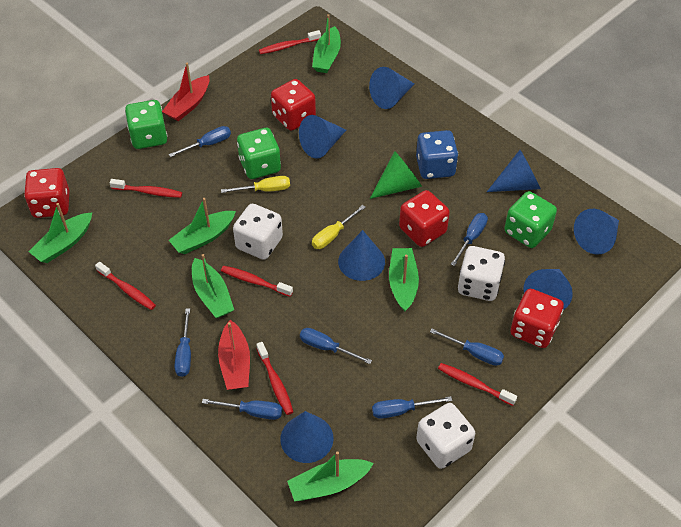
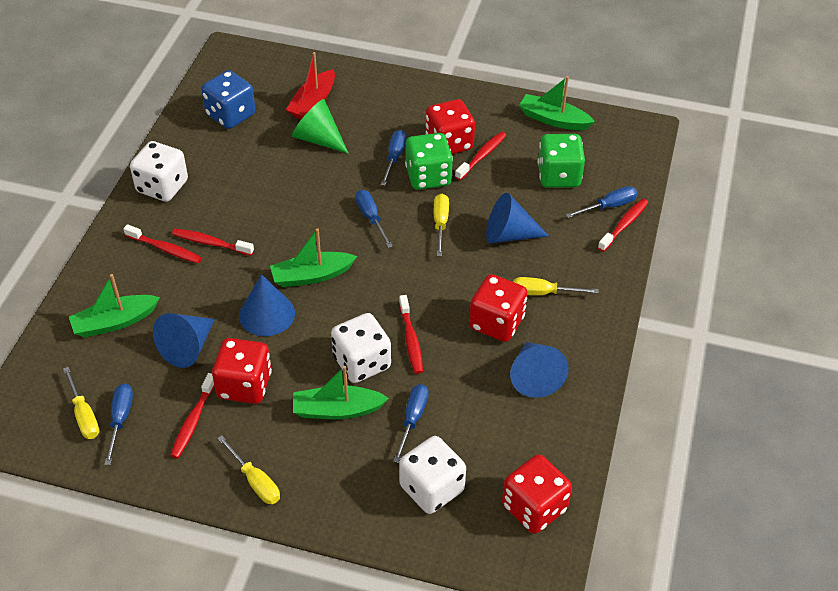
blue cone: [280,411,333,463] [299,115,346,159] [338,230,385,281] [369,67,414,109] [487,150,541,192] [524,269,573,310] [574,209,619,254] = 7 -> [153,313,215,368] [239,274,295,336] [486,193,549,243] [510,342,569,398] = 4
blue screwdriver: [169,126,231,157] [175,309,191,377] [202,399,282,420] [300,328,372,364] [372,396,452,419] [430,329,504,366] [451,213,488,266] = 7 -> [104,383,133,465] [355,190,393,248] [381,130,407,186] [393,384,429,463] [566,186,638,218] = 5
green boat: [28,203,92,263] [169,198,236,254] [192,254,234,318] [287,451,374,501] [312,14,341,73] [389,248,419,312] = 6 -> [69,274,160,337] [270,228,357,287] [293,366,389,419] [519,76,595,130] = 4
green dice: [125,100,168,149] [237,128,281,179] [504,191,557,248] = 3 -> [405,133,453,190] [537,134,585,188] = 2
red boat: [162,63,209,121] [218,320,250,390] = 2 -> [286,52,335,119] = 1
yellow screwdriver: [221,176,290,193] [312,205,366,249] = 2 -> [63,367,100,439] [217,435,280,504] [434,194,449,256] [513,277,598,295] = 4

